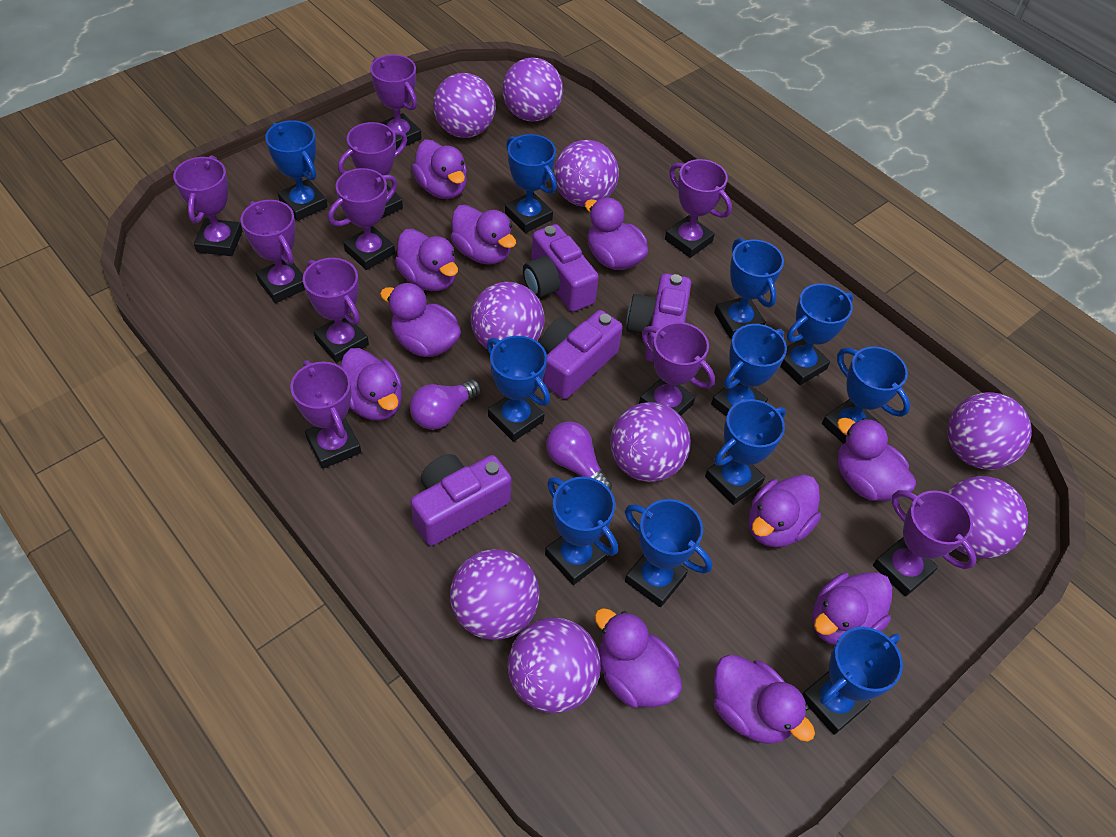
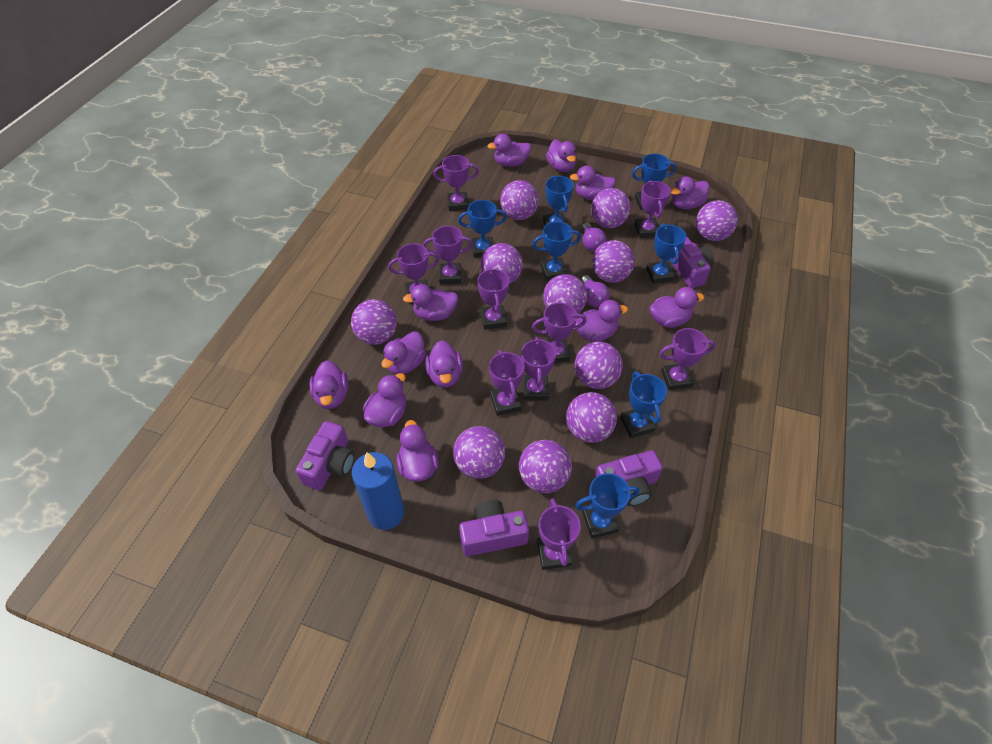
blue candle: none = 0 -> [352,452,405,530] = 1
blue trophy: [265,120,328,221] [487,336,550,442] [505,134,557,233] [545,477,618,585] [625,499,712,607] [705,399,786,505] [711,324,787,417] [714,238,784,339] [780,284,854,385] [802,627,903,735] [822,347,910,444] = 11 -> [458,200,507,258] [532,221,581,281] [543,176,574,225] [575,473,640,538] [620,371,667,438] [632,154,676,210] [646,224,686,284] = 7
purple ball: [433,73,496,138] [450,549,539,640] [471,282,545,350] [502,57,563,122] [508,618,601,713] [554,140,619,207] [610,402,691,482] [947,392,1032,470] [947,476,1028,559] = 9 -> [351,299,397,345] [453,426,505,479] [481,243,523,284] [500,180,539,220] [519,440,572,493] [543,274,587,314] [566,392,617,443] [575,342,623,389] [591,188,631,228] [592,240,635,283] [696,200,738,241] = 11
purple duck: [341,348,402,421] [380,283,461,357] [395,229,458,291] [411,139,467,199] [451,205,516,265] [585,198,648,270] [594,608,682,708] [713,655,815,744] [749,474,821,548] [812,572,892,645] [837,418,916,501] = 11 -> [309,360,348,409] [363,373,406,427] [381,332,426,374] [396,420,439,482] [403,284,458,321] [425,340,463,388] [487,134,531,167] [546,140,576,172] [570,166,616,200] [575,300,628,342] [650,287,704,328] [671,176,709,209] = 12

